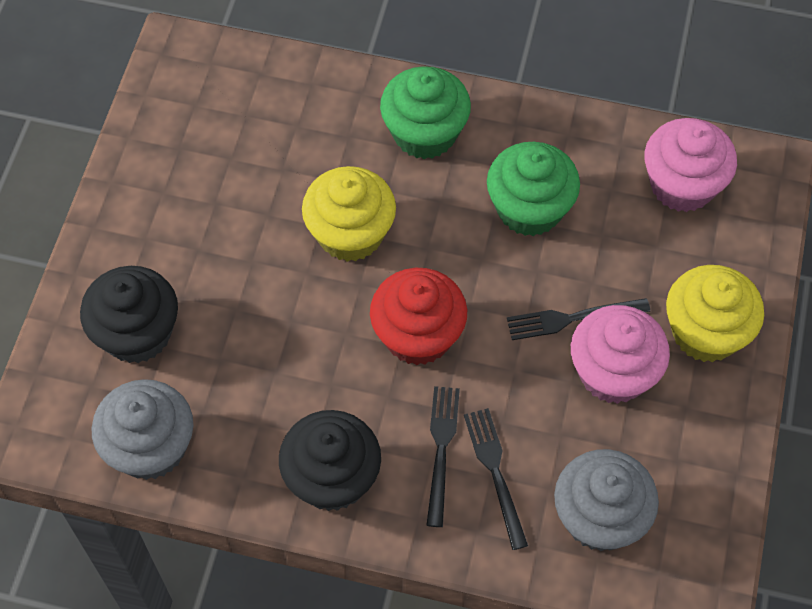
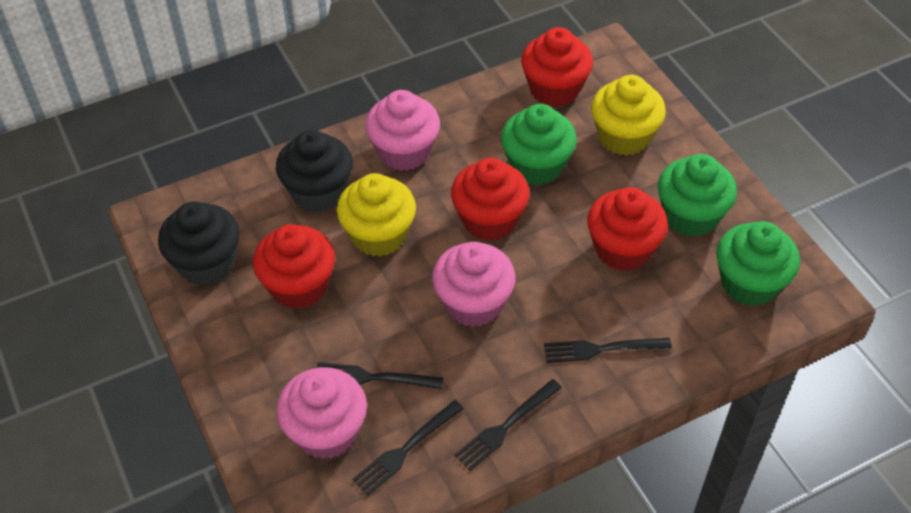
black fork: [426,386,460,527] [464,408,528,550] [507,298,650,340] = 3 -> [317,362,443,389] [352,400,464,495] [454,379,562,471] [544,338,672,363] = 4
green cupcake: [380,66,471,159] [487,142,580,236] = 2 -> [501,104,577,185] [658,154,737,237] [716,221,800,306] = 3
grey cupcake: [91,379,193,480] [554,449,659,551] = 2 -> none = 0
pink cupcake: [571,305,670,404] [644,118,737,212] = 2 -> [276,367,367,459] [365,90,440,171] [432,242,516,327] = 3
red cupcake: [370,268,467,365] = 1 -> [253,224,335,309] [451,158,530,241] [521,27,593,107] [587,187,668,271] = 4

